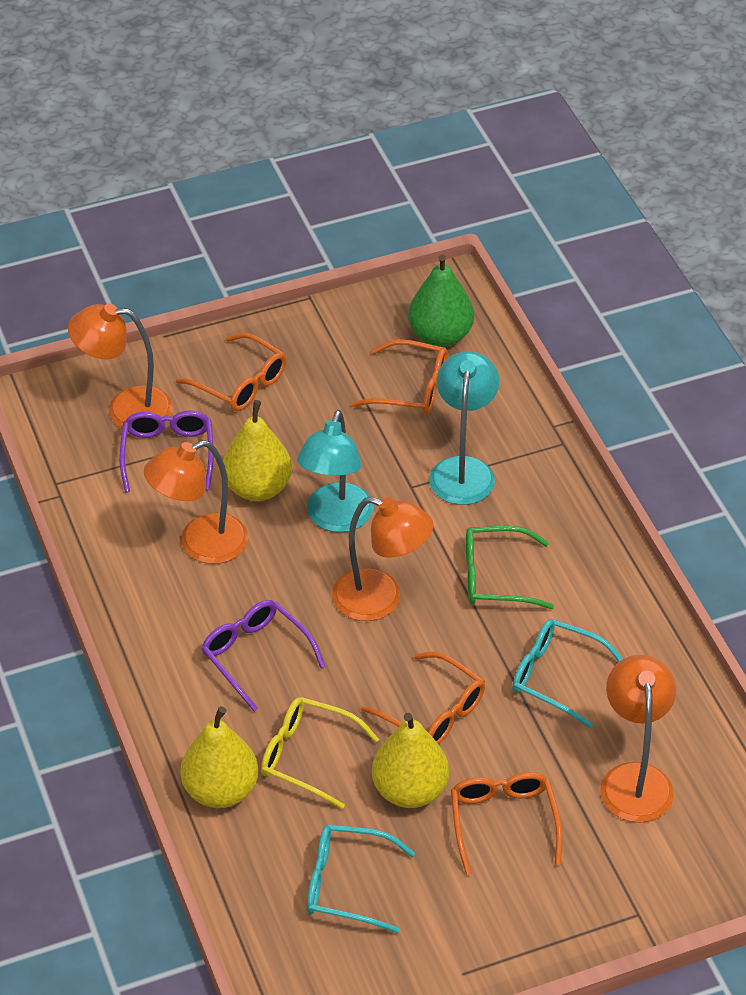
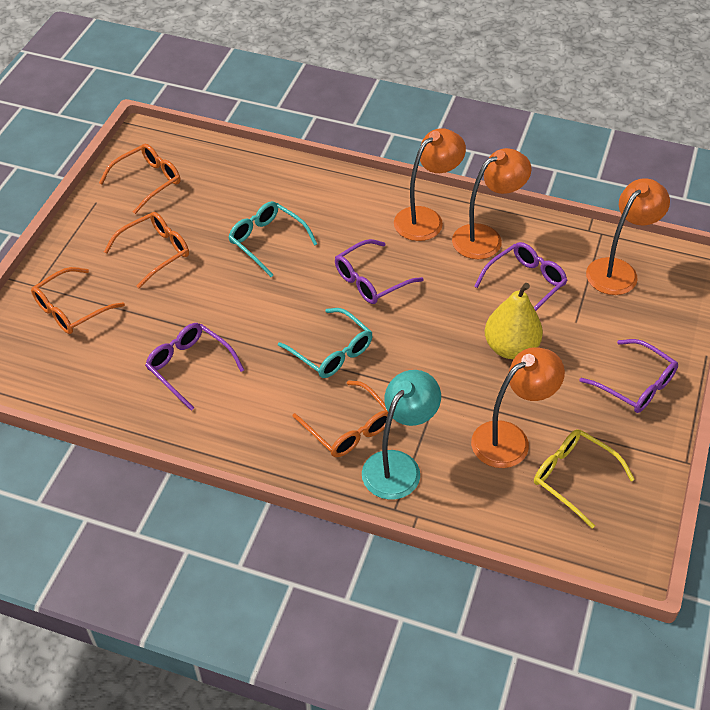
green glasses: [466,526,554,609] = 1 -> none = 0
green pear: [408,254,474,347] = 1 -> none = 0
purple glasses: [119,410,214,492] [201,600,326,712] = 2 -> [145,323,244,411] [335,239,424,304] [474,242,568,311] [579,339,678,413] = 4
turquoise lamp: [297,410,374,532] [429,351,499,505] = 2 -> [362,370,441,500] = 1
yellow pear: [180,706,258,808] [223,400,292,501] [372,713,449,808] = 3 -> [485,283,543,359] = 1

